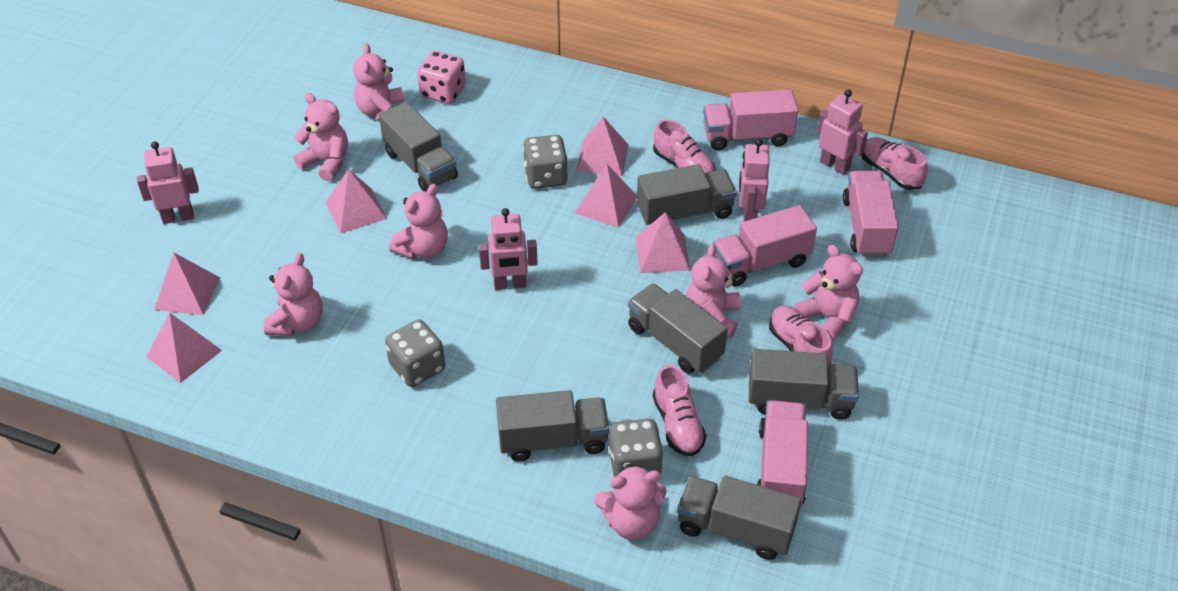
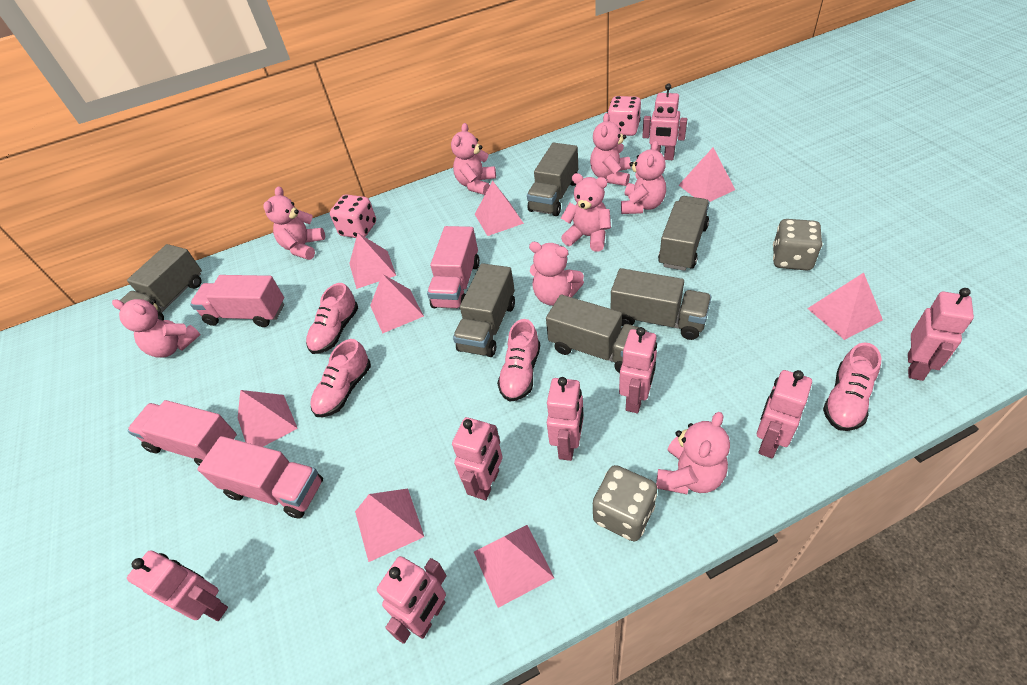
grey dice: [385,319,445,387] [523,135,568,189] [608,419,663,477] = 3 -> [593,465,657,541] [773,219,823,270] = 2
pink dice: [417,51,466,104] = 1 -> [330,194,376,238] [607,96,641,136] = 2
pink pyramid: [146,313,222,383] [154,253,220,315] [326,169,387,233] [575,164,637,228] [576,117,629,176] [636,212,690,273] = 6 -> [238,390,298,447] [349,233,396,289] [355,488,424,562] [370,274,424,334] [474,525,554,608] [475,181,524,236] [679,147,735,202] [807,273,883,340] = 8
pink robot: [137,141,199,224] [479,208,538,290] [739,139,770,221] [817,89,868,175] = 4 -> [127,550,228,621] [377,556,447,644] [452,417,503,500] [547,377,584,461] [619,327,657,413] [642,84,687,160] [757,370,812,459] [908,288,974,381] = 8
pink teddy bear: [264,253,323,336] [294,93,348,181] [353,44,404,122] [389,184,448,259] [594,464,666,540] [686,244,741,338] [794,245,863,342] = 7 -> [112,299,200,358] [263,186,325,260] [451,123,496,195] [529,242,584,306] [561,173,611,252] [590,113,631,186] [621,141,666,214] [656,412,730,494] = 8

